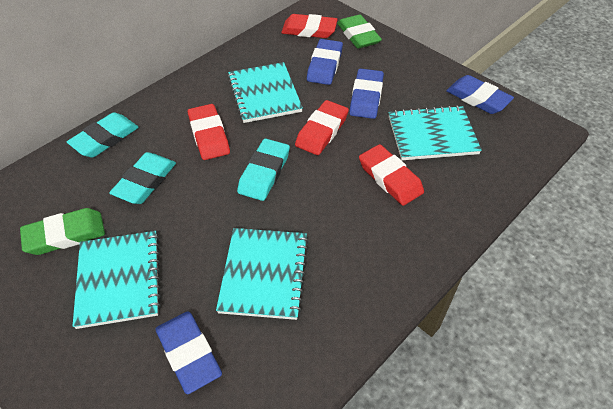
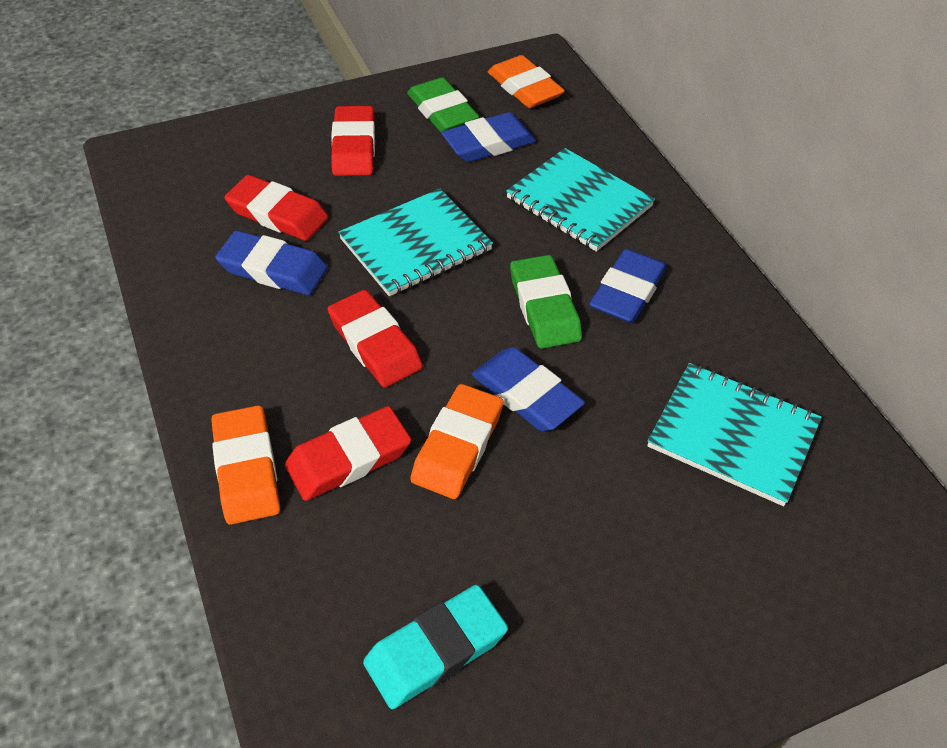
orange eraser: none = 0 -> [211,405,280,525] [410,384,503,499] [488,55,565,108] = 3
turquoise eraser: [67,112,139,158] [109,152,176,204] [237,139,290,201] = 3 -> [363,585,508,709] = 1
turquoise notebook: [73,231,161,329] [216,228,309,320] [228,62,303,123] [389,105,482,160] = 4 -> [338,189,493,296] [506,148,655,252] [647,363,822,506] = 3

